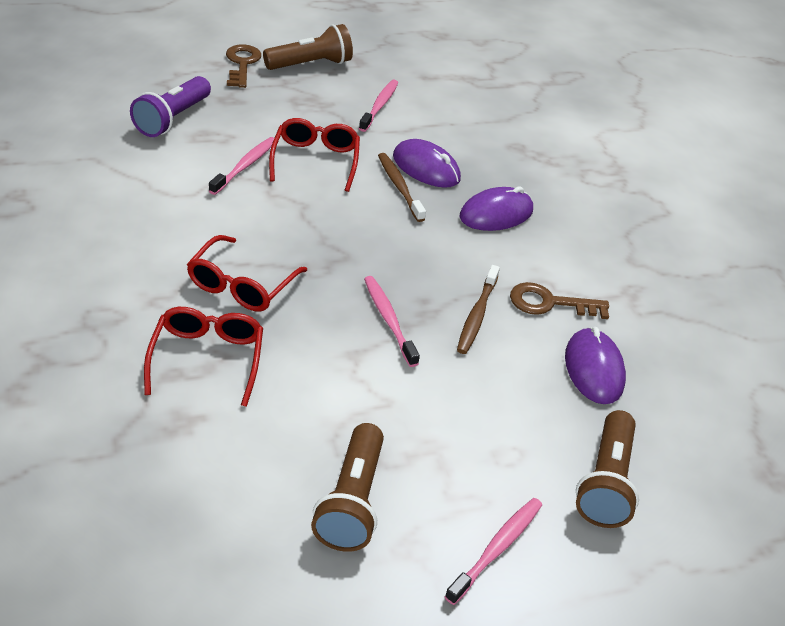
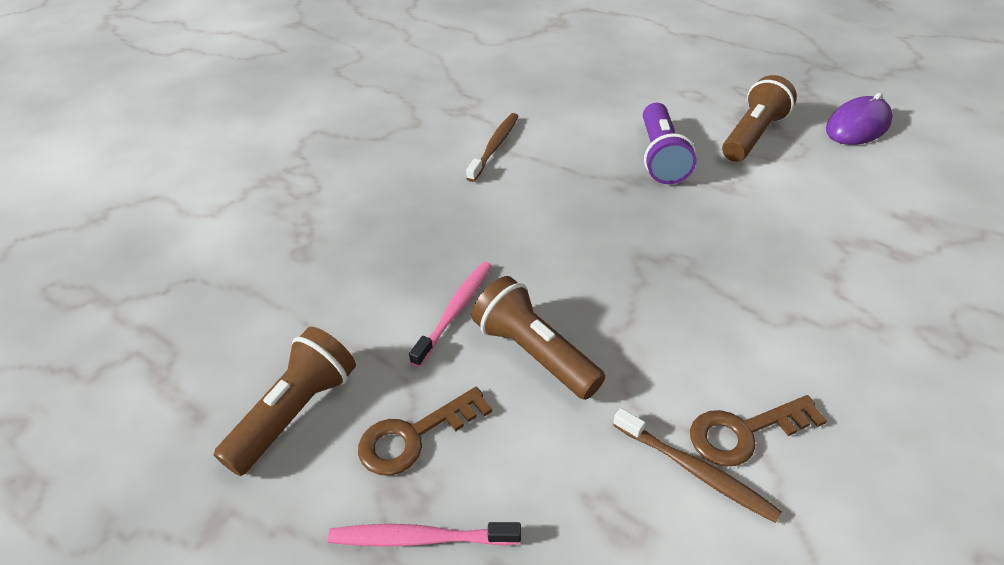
pink toothbrush: [209,137,274,195] [359,80,398,132] [364,276,420,367] [445,498,542,605] = 4 -> [328,522,521,547] [409,261,492,367] = 2
purple mouse: [393,139,461,188] [459,187,533,231] [565,327,626,404] = 3 -> [826,93,893,145] = 1
red glasses: [144,307,263,407] [187,235,307,312] [269,118,360,192] = 3 -> none = 0

